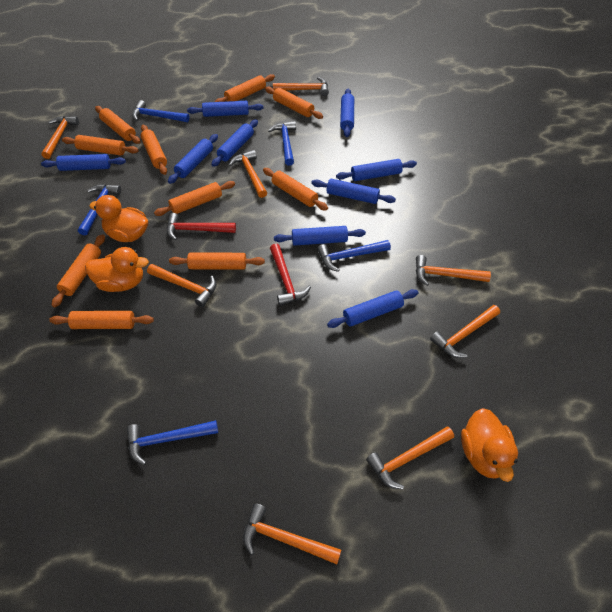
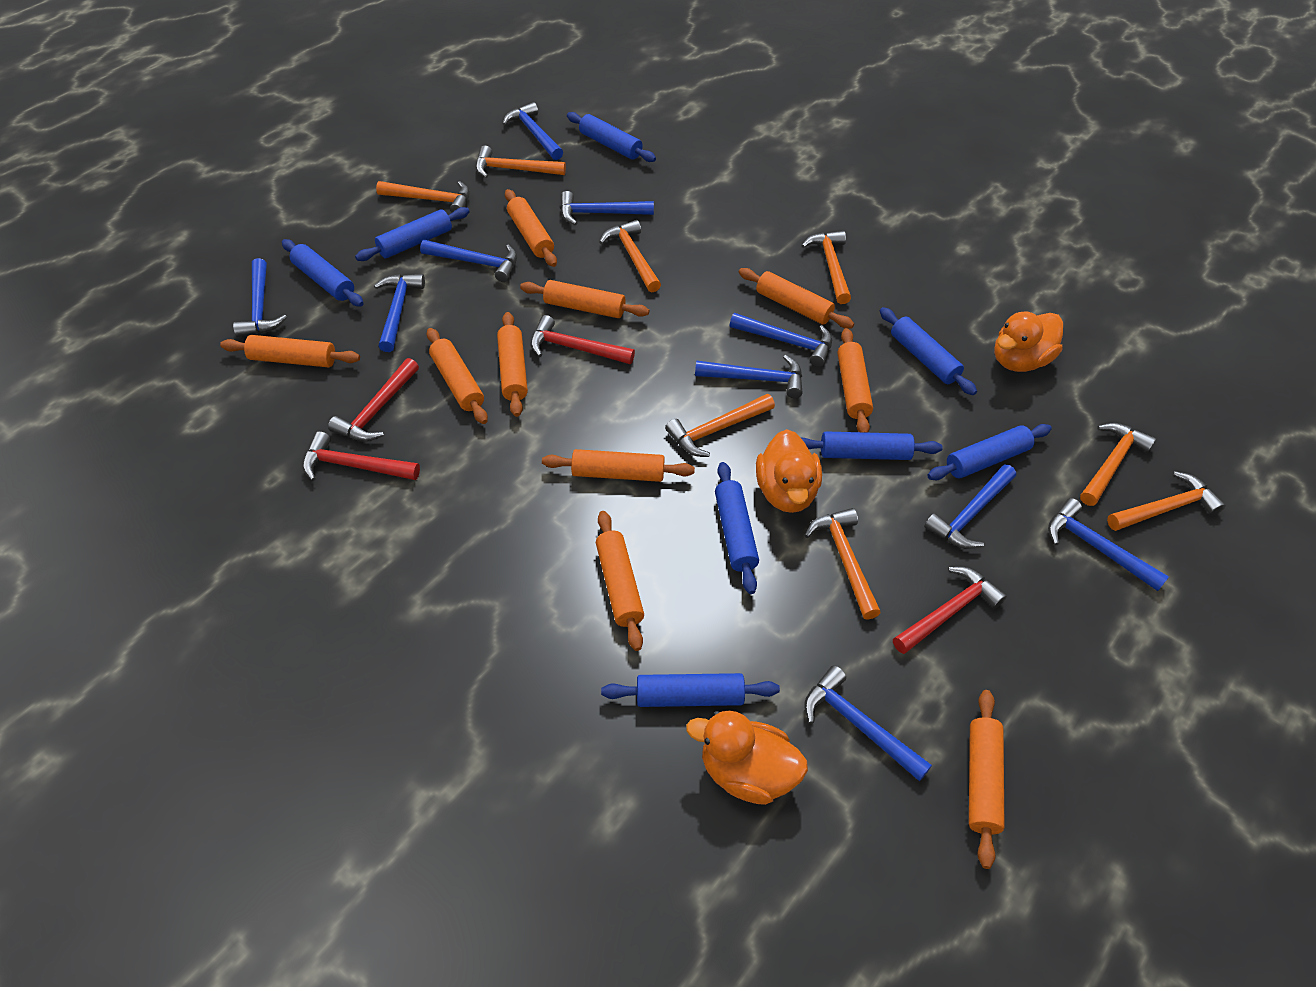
blue hammer: [78,184,121,236] [127,420,218,465] [132,100,190,122] [268,121,296,166] [317,240,391,272] = 5 -> [233,258,287,337] [374,274,425,352] [420,240,517,282] [502,102,563,160] [560,191,654,225] [695,355,802,398] [730,313,832,367] [804,665,932,782] [924,464,1016,549] [1048,498,1169,591] = 10
blue rolling pin: [41,154,126,171] [168,134,218,184] [187,101,263,117] [211,119,258,167] [274,226,366,246] [311,179,396,204] [327,289,418,328] [336,159,417,181] [340,89,354,137] = 9 -> [282,239,364,307] [355,207,470,261] [567,112,656,162] [601,673,780,707] [715,462,759,594] [801,431,943,460] [880,307,977,395] [927,424,1052,480] = 8
red hammer: [167,213,236,241] [270,244,311,306] = 2 -> [303,431,420,481] [328,358,419,442] [530,315,635,364] [893,567,1007,654] = 4

